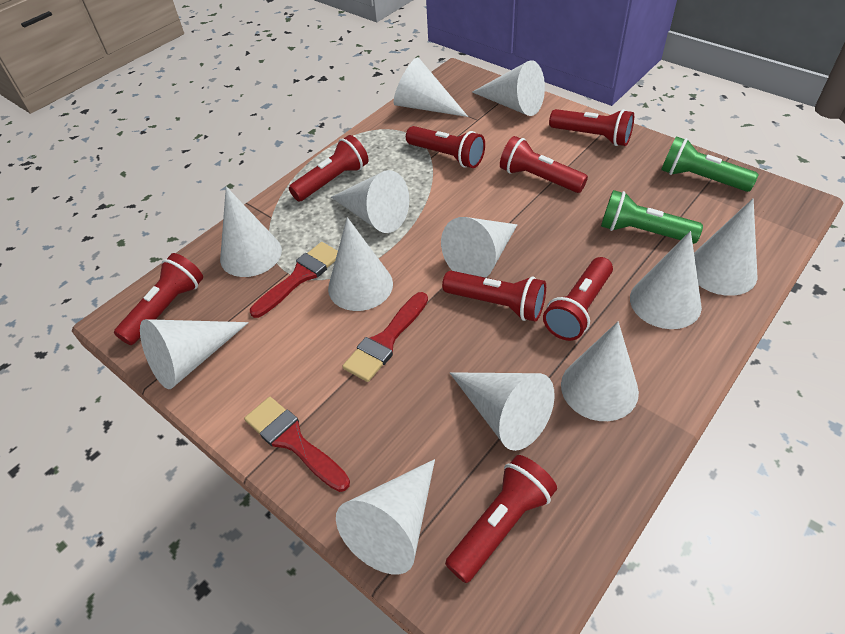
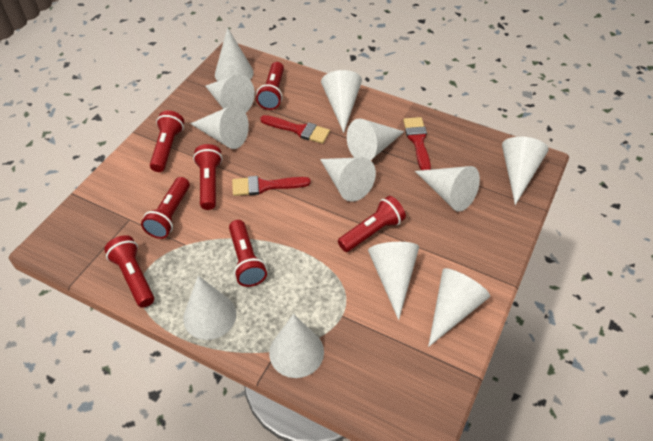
green flashlight: [601,190,703,244] [661,136,759,192] = 2 -> none = 0
red flashlight: [114,253,203,345] [289,135,369,201] [406,126,485,168] [442,271,546,322] [445,455,557,583] [500,136,588,193] [543,257,613,341] [549,109,634,146] = 8 -> [104,235,154,308] [141,177,190,239] [150,110,184,172] [193,144,222,210] [229,220,267,287] [256,62,284,110] [338,196,406,252] = 7

